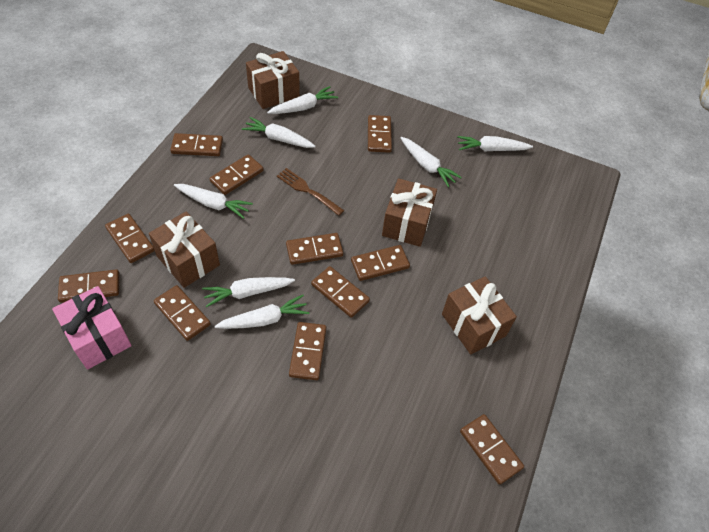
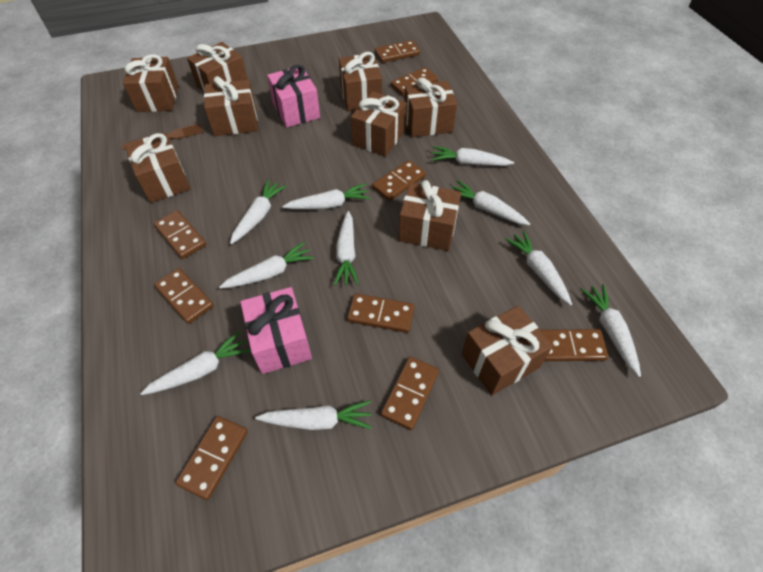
brown domino: [58,270,119,303] [105,214,155,263] [154,285,211,341] [170,133,223,156] [210,154,264,195] [286,233,343,265] [289,322,326,380] [311,266,370,318] [351,245,410,281] [368,115,392,153] [460,414,524,485] = 11 -> [154,210,206,259] [154,268,214,324] [175,416,248,500] [347,293,414,333] [372,160,426,201] [375,40,420,63] [381,357,439,430] [391,67,438,96] [540,329,608,361] = 9
brown gift: [149,212,220,288] [246,51,300,109] [382,178,437,247] [442,276,517,354] = 4 -> [123,54,179,112] [125,132,191,203] [187,42,248,94] [204,76,258,136] [339,52,382,111] [351,91,407,157] [399,180,461,251] [404,77,457,137] [462,306,553,395] = 9
pink gift: [52,286,132,370] = 1 -> [240,287,312,374] [267,64,320,128] = 2
white carrot: [174,184,253,219] [202,277,295,307] [215,295,310,329] [242,117,316,148] [267,86,338,114] [400,137,462,187] [457,136,533,151] = 7 -> [140,331,251,395] [219,242,314,289] [230,179,287,244] [255,400,372,430] [283,183,371,210] [334,211,359,286] [431,146,514,166] [452,180,530,226] [505,230,572,306] [581,284,641,377] = 10

